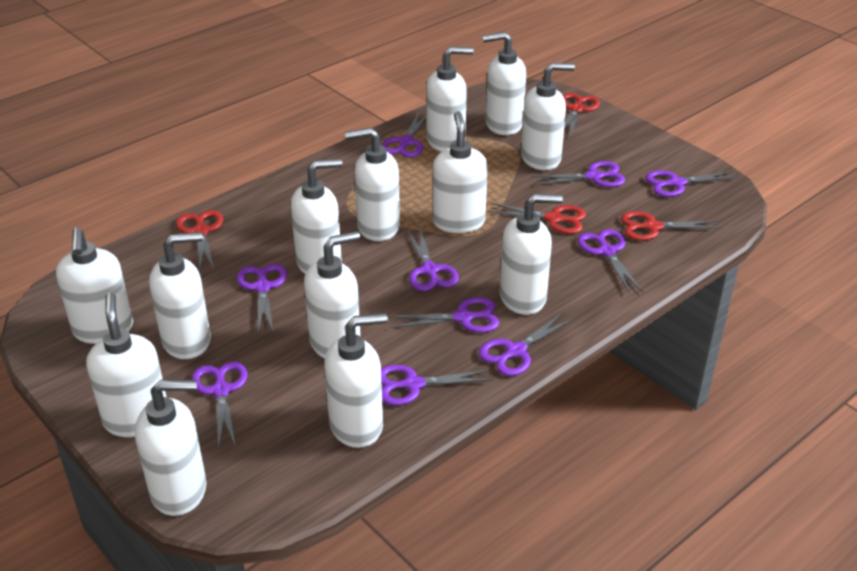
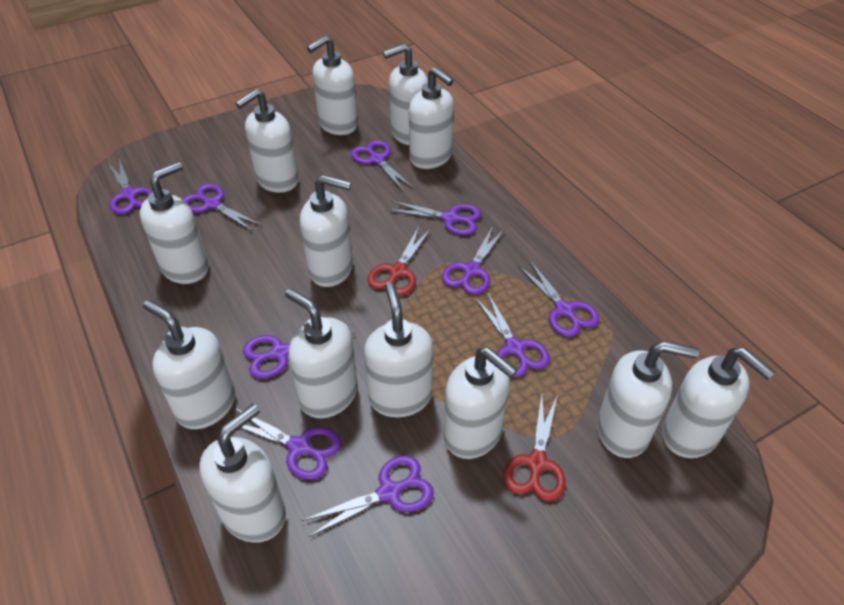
red scissors: [176,210,223,270] [488,203,586,234] [563,93,600,137] [621,211,722,241] = 4 -> [368,227,431,296] [504,394,566,501] = 2

